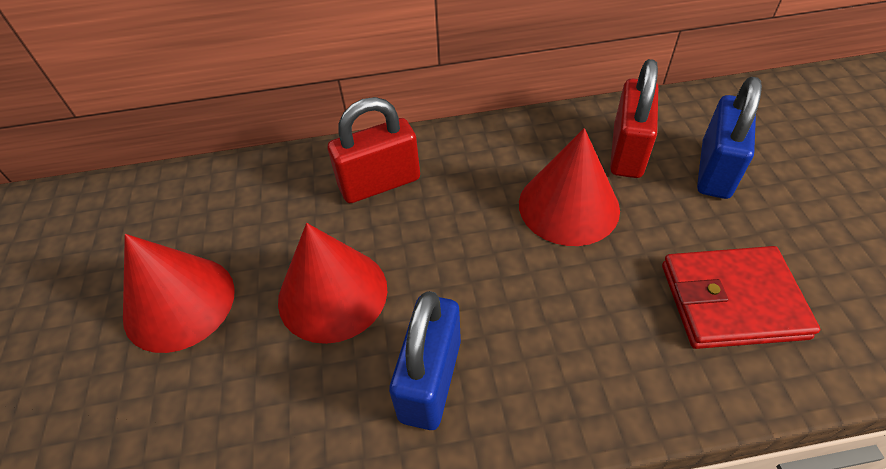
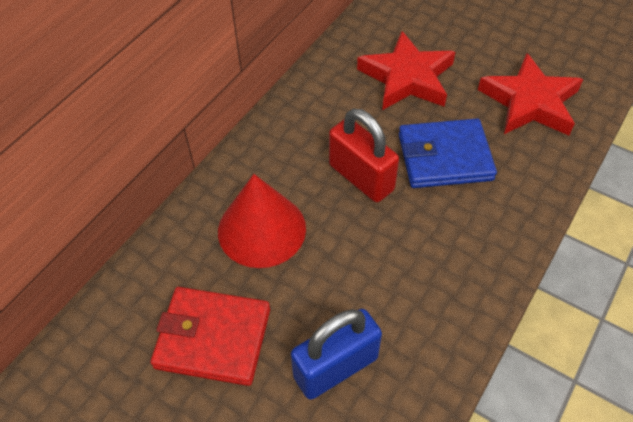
blue padlock: [389,291,461,430] [697,77,762,199] = 2 -> [291,309,382,400] = 1
blue wallet: none = 0 -> [399,119,497,188] = 1
red cone: [123,234,235,353] [278,223,387,344] [519,128,620,246] = 3 -> [218,174,306,268] = 1
red padlock: [328,97,420,203] [610,59,658,178] = 2 -> [329,109,399,202] = 1
red star: none = 0 -> [357,31,455,110] [478,53,583,135] = 2

